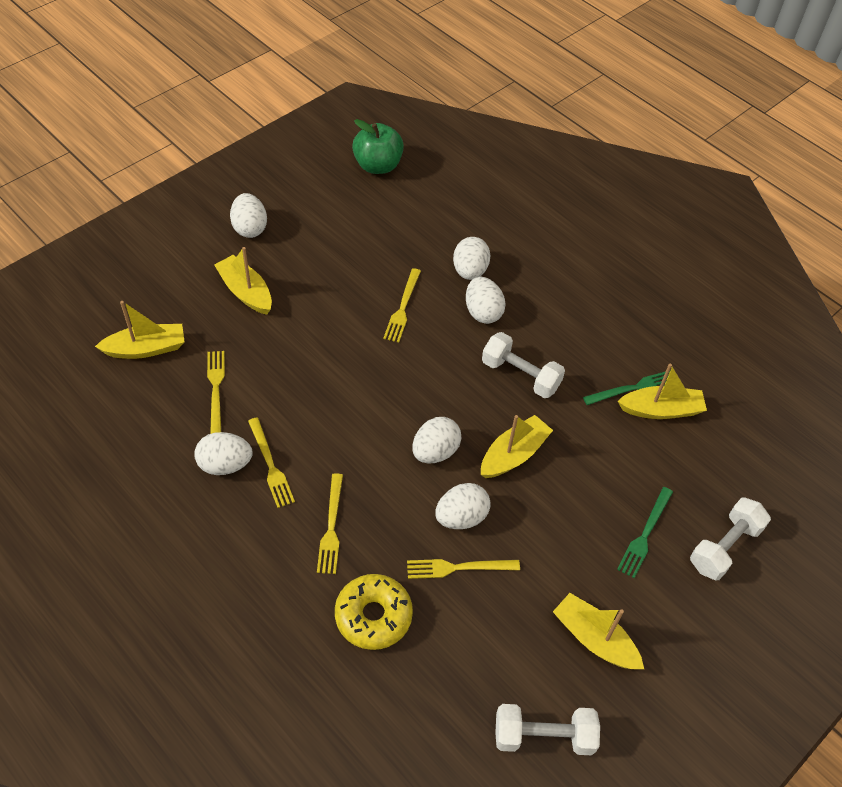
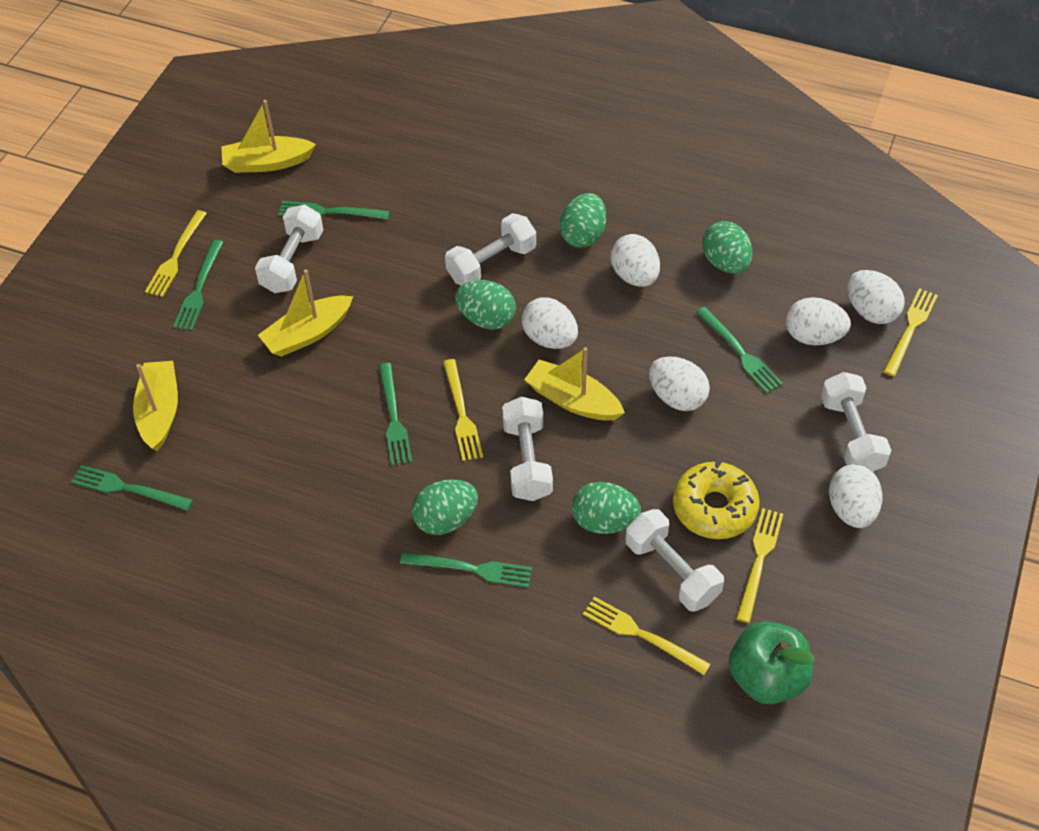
green egg: none = 0 -> [412,479,478,535] [455,280,516,330] [559,193,606,248] [572,482,641,534] [702,221,752,273] = 5
green fork: [583,371,670,405] [617,487,673,578] = 2 -> [71,465,193,511] [173,240,223,330] [278,201,390,219] [379,363,412,466] [400,552,532,588] [696,307,783,393] = 6
white dumbbell: [482,332,565,398] [495,704,600,755] [690,497,771,580] = 3 -> [255,204,323,293] [445,213,536,285] [502,396,553,501] [626,509,724,612] [821,372,891,472] = 5
yellow boat: [95,301,185,359] [214,247,272,315] [481,415,553,478] [553,593,644,669] [617,364,707,419] = 5 -> [133,361,178,451] [221,100,316,173] [258,269,353,357] [524,347,625,421] = 4

